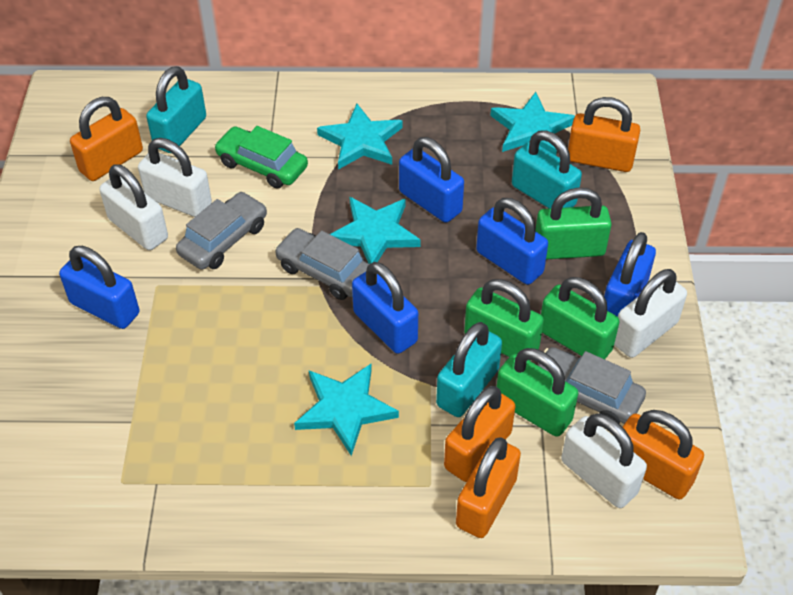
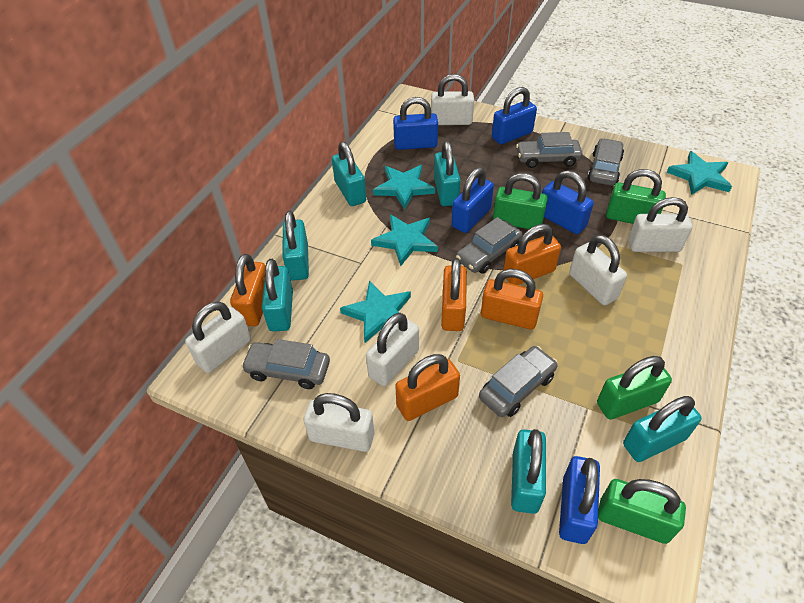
green car: [214,126,308,189] = 1 -> none = 0
grey car: [176,192,267,270] [274,228,369,300] [538,347,646,424] = 3 -> [241,339,330,389] [456,217,523,274] [479,346,558,417] [516,132,583,168] [588,138,624,186] = 5
turquoise padlock: [146,66,206,153] [436,322,502,417] [512,130,582,209] = 3 -> [262,259,293,332] [282,211,309,281] [332,142,366,206] [434,141,461,206] [511,429,546,514] [623,396,702,462] = 6
white padlock: [99,164,168,250] [138,138,212,217] [561,414,647,508] [614,269,687,358] = 4 -> [185,302,251,373] [304,393,374,452] [366,313,419,386] [431,74,474,125] [569,235,627,305] [628,197,692,252] = 6

